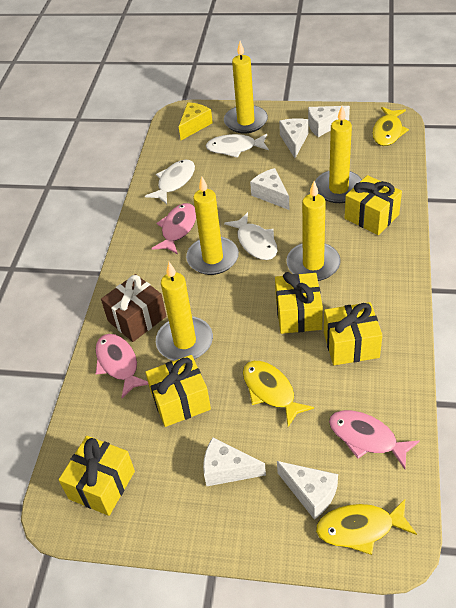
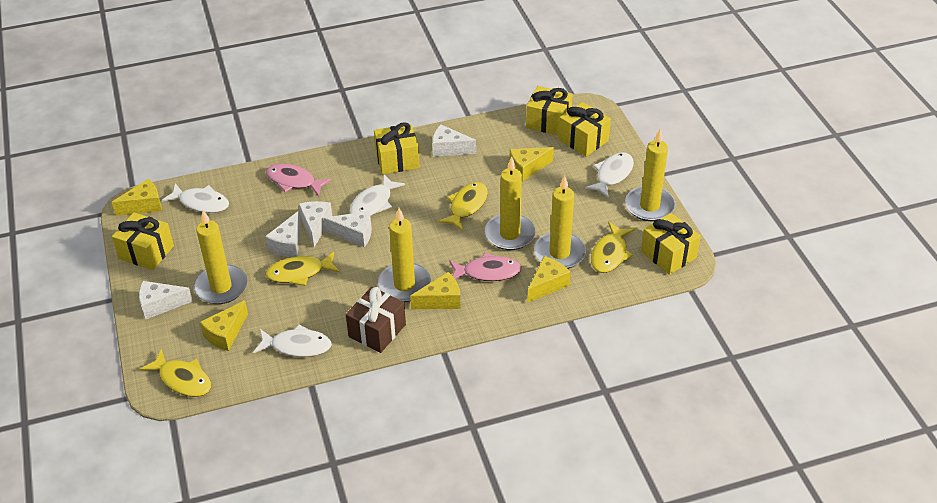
pink fish: [96,334,149,398] [151,203,196,254] [329,410,420,469] = 3 -> [266,164,332,197] [449,252,522,281] = 2
white fish: [145,159,195,204] [206,134,269,158] [224,212,278,260] = 3 -> [162,183,229,213] [253,324,332,357] [349,175,405,216] [585,152,634,198] = 4
yellow cheese: [179,102,213,140] = 1 -> [112,179,162,216] [200,301,248,351] [410,272,461,309] [510,147,554,182] [527,256,570,303] = 5
yellow fish: [243,361,314,427] [316,498,417,555] [372,107,409,146] = 3 -> [140,349,211,397] [266,252,340,286] [438,182,488,231] [591,222,635,273] = 4

